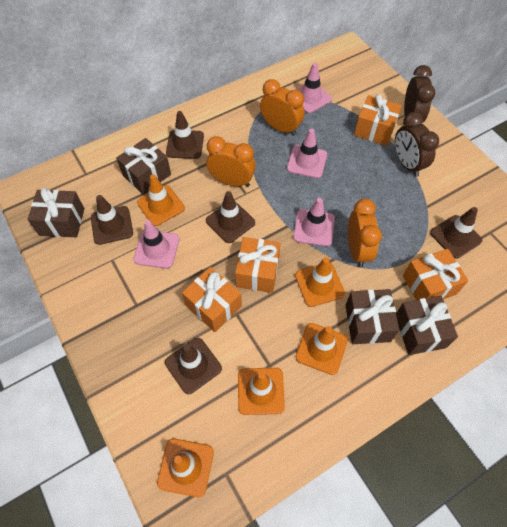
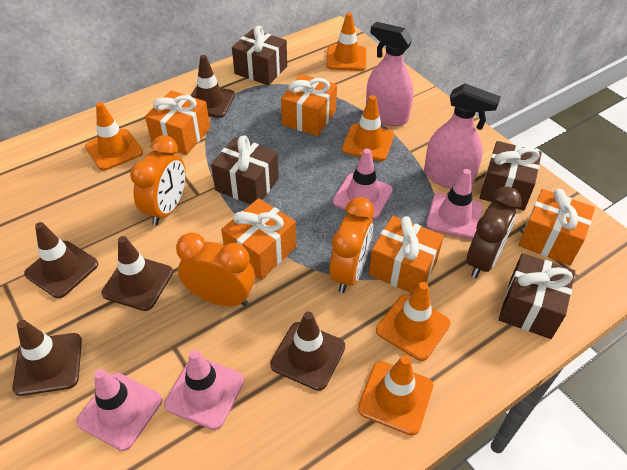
brown clock: [395,112,439,177] [404,65,435,123] = 2 -> [466,187,522,278] = 1
orange gift: [182,267,242,332] [235,237,280,293] [354,94,402,146] [403,249,468,300] = 4 -> [145,90,210,155] [221,198,296,280] [281,74,337,136] [369,216,444,293] [518,189,595,265] = 5
pink spray bottle: none = 0 -> [366,22,414,126] [424,84,501,188] = 2

